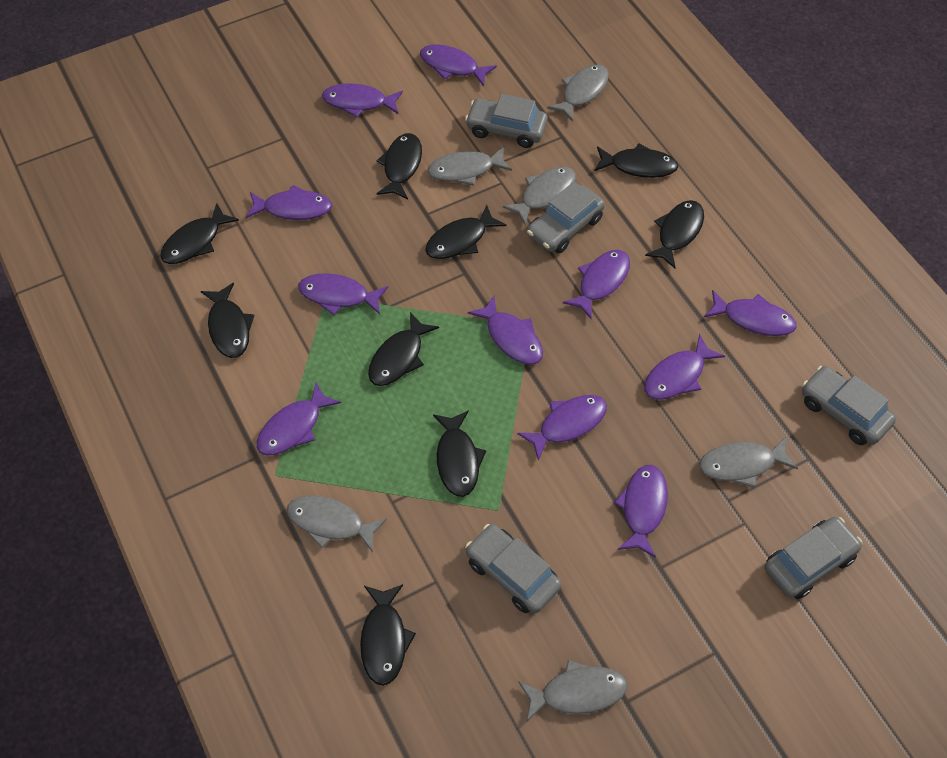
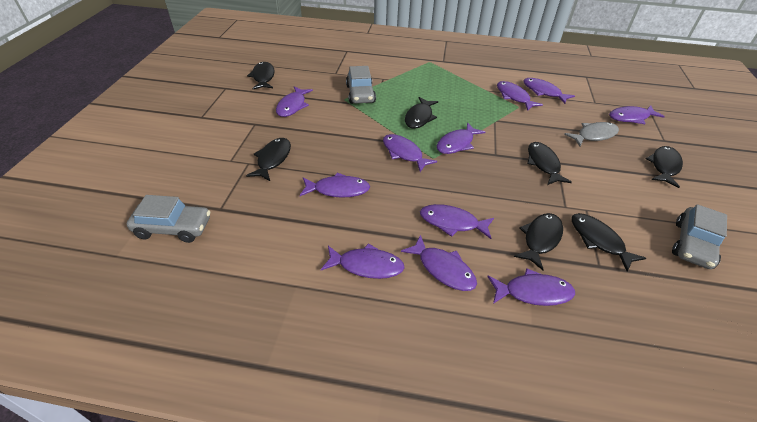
black fish: [160,203,239,264] [201,283,255,358] [360,584,416,686] [368,312,439,386] [376,133,422,199] [425,205,506,259] [433,410,486,497] [594,143,678,178] [645,200,704,268] = 9 -> [246,138,291,181] [247,62,275,89] [405,97,438,129] [514,213,563,270] [527,142,572,185] [571,213,646,272] [646,146,683,188] = 7
grey car: [465,94,548,148] [465,524,562,613] [527,182,605,253] [764,517,863,599] [802,366,896,445] = 5 -> [127,195,210,243] [346,66,376,104] [672,204,727,269] = 3
grey fish: [287,495,387,552] [428,147,512,186] [503,167,576,226] [519,660,627,721] [547,65,609,122] [699,437,798,488] = 6 -> [564,122,619,146] = 1

